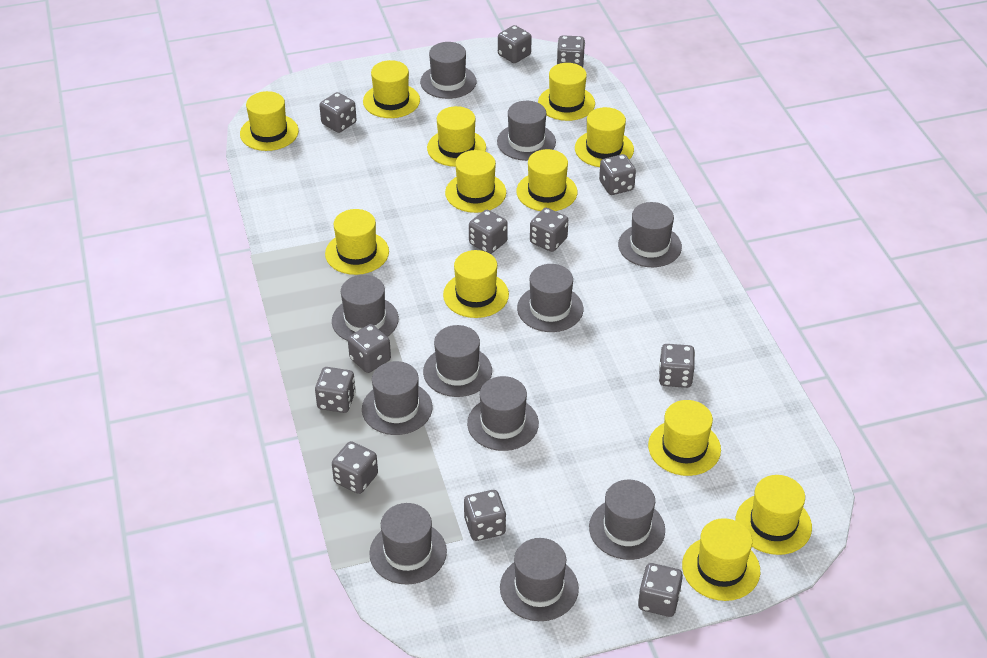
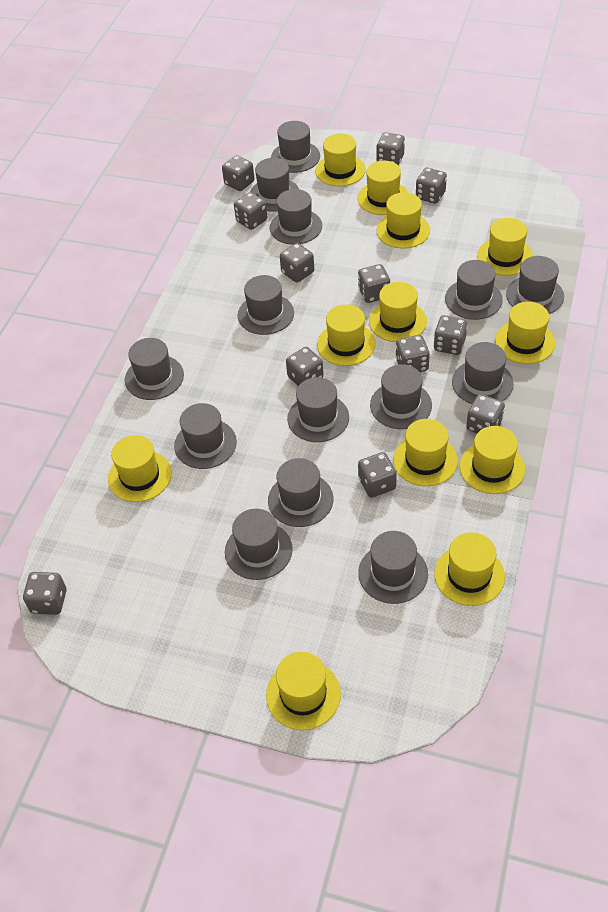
grey hat: [332,275,399,341] [362,361,433,435] [369,503,447,585] [420,42,476,99] [423,325,492,397] [467,376,539,451] [497,101,556,161] [500,538,579,621] [517,264,583,332] [589,480,665,560] [618,202,682,267] = 11 -> [125,338,184,400] [174,403,237,469] [225,509,293,580] [237,275,294,335] [250,158,299,212] [268,458,333,527] [270,189,322,245] [271,121,320,173] [287,377,349,442] [358,531,428,604] [370,364,432,429] [445,260,503,320] [452,342,514,404] [506,256,564,314] = 14

